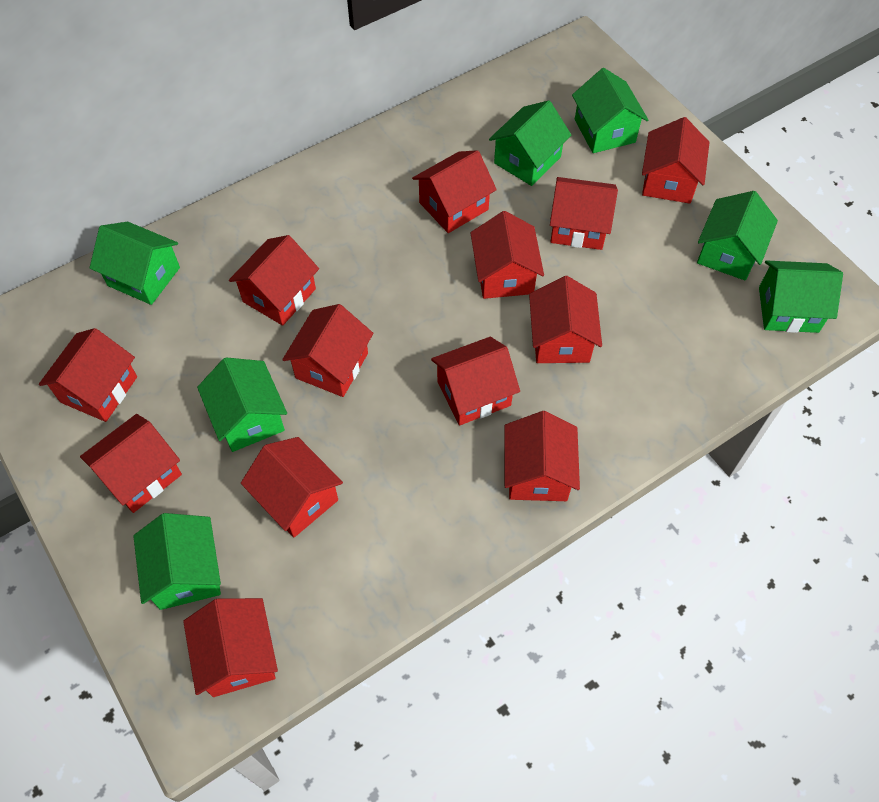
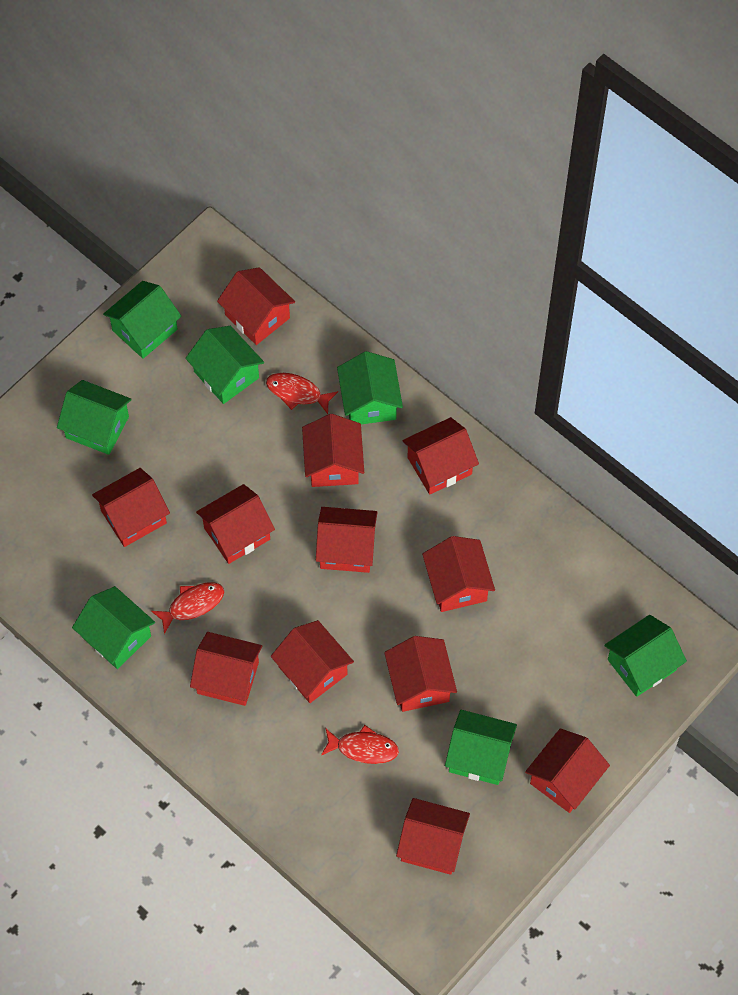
red fish: none = 0 -> [151,582,224,634] [266,373,338,414] [321,725,399,764] = 3
red house: [39,328,137,422] [80,414,182,513] [183,598,278,697] [229,235,319,326] [241,437,343,537] [282,304,373,397] [412,150,497,233] [431,337,520,426] [471,211,544,299] [505,411,580,501] [529,276,602,363] [550,177,618,250] [642,117,710,204] = 13 -> [92,468,170,547] [190,632,262,706] [196,484,275,564] [217,267,295,345] [271,620,354,703] [302,414,364,487] [316,507,377,573] [384,636,457,712] [396,798,470,875] [402,417,479,495] [422,536,495,612] [525,728,610,813] = 12

